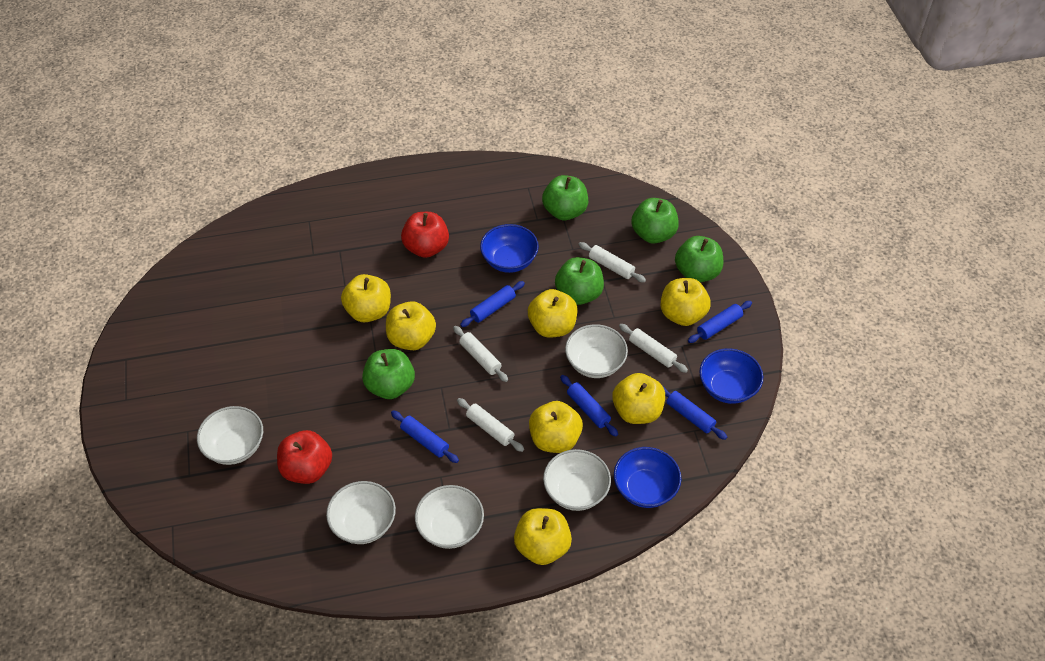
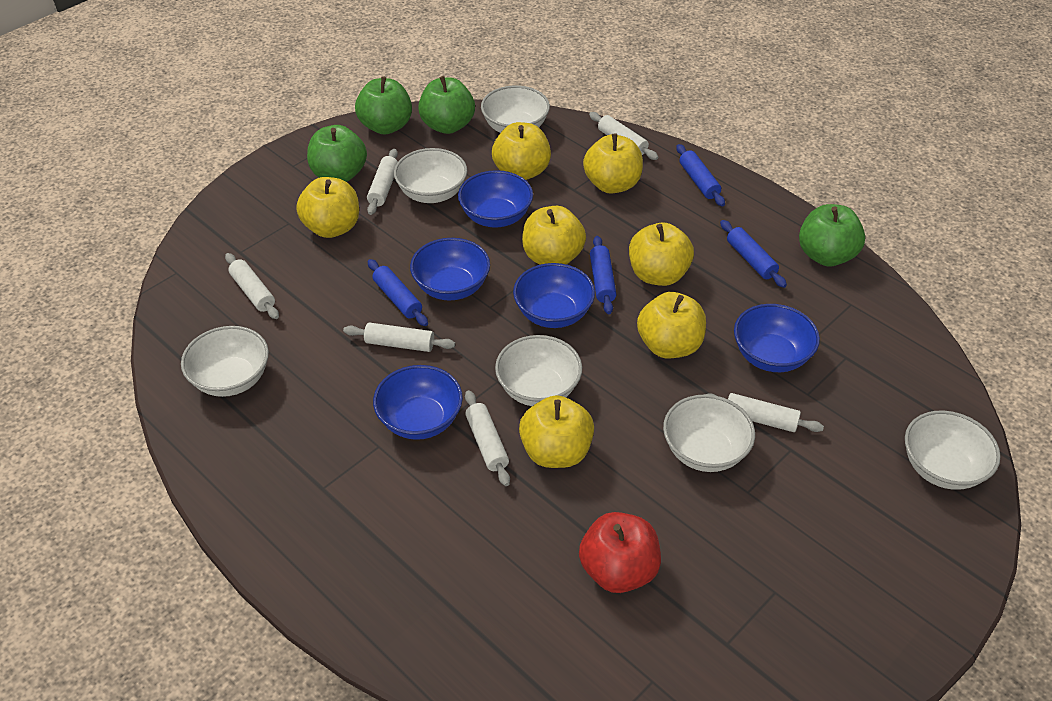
blue bowl: [480,224,539,273] [614,447,682,508] [699,348,763,404] = 3 -> [373,365,463,440] [410,238,490,301] [458,170,533,228] [513,263,595,328] [734,304,820,372] = 5
blue rolling pin: [391,411,459,463] [460,281,525,327] [560,375,618,437] [663,386,727,440] [688,301,752,343] = 5 -> [367,259,428,326] [590,236,616,314] [676,144,725,206] [720,220,787,288] = 4
green apple: [362,349,415,399] [542,175,588,220] [555,257,604,305] [631,198,679,244] [675,236,723,282] = 5 -> [307,125,367,182] [355,76,412,135] [418,76,475,134] [799,204,865,266] = 4
red apple: [277,430,332,484] [401,212,449,258] = 2 -> [579,512,661,593] = 1
white bowl: [197,406,263,465] [326,481,396,544] [415,485,484,549] [543,449,611,511] [565,324,628,378] = 5 -> [181,326,269,397] [394,148,467,203] [481,85,550,133] [495,335,582,406] [663,394,755,472] [905,411,1001,490] = 6
white rolling pin: [453,326,508,382] [457,398,524,452] [578,242,646,282] [619,324,688,373] = 4 -> [225,253,279,319] [343,322,455,352] [367,149,398,215] [465,390,510,486] [589,112,658,160] [704,393,824,432] = 6

